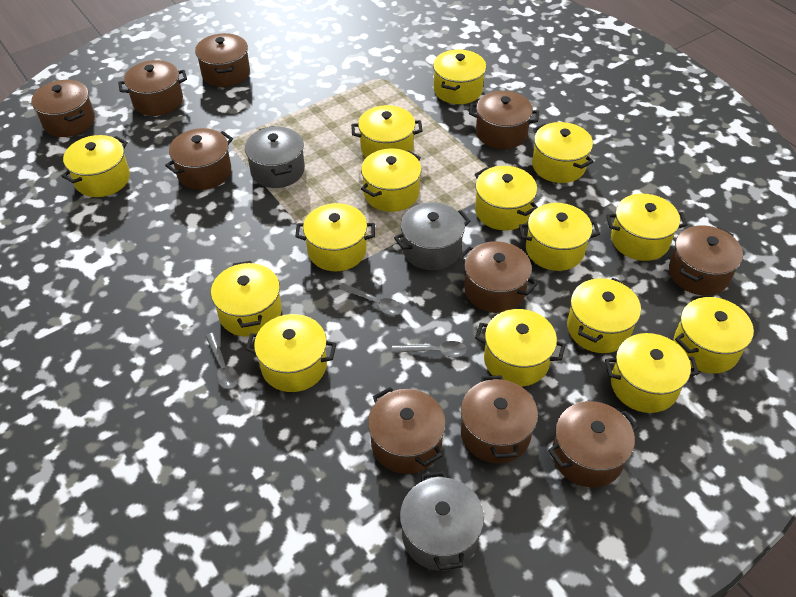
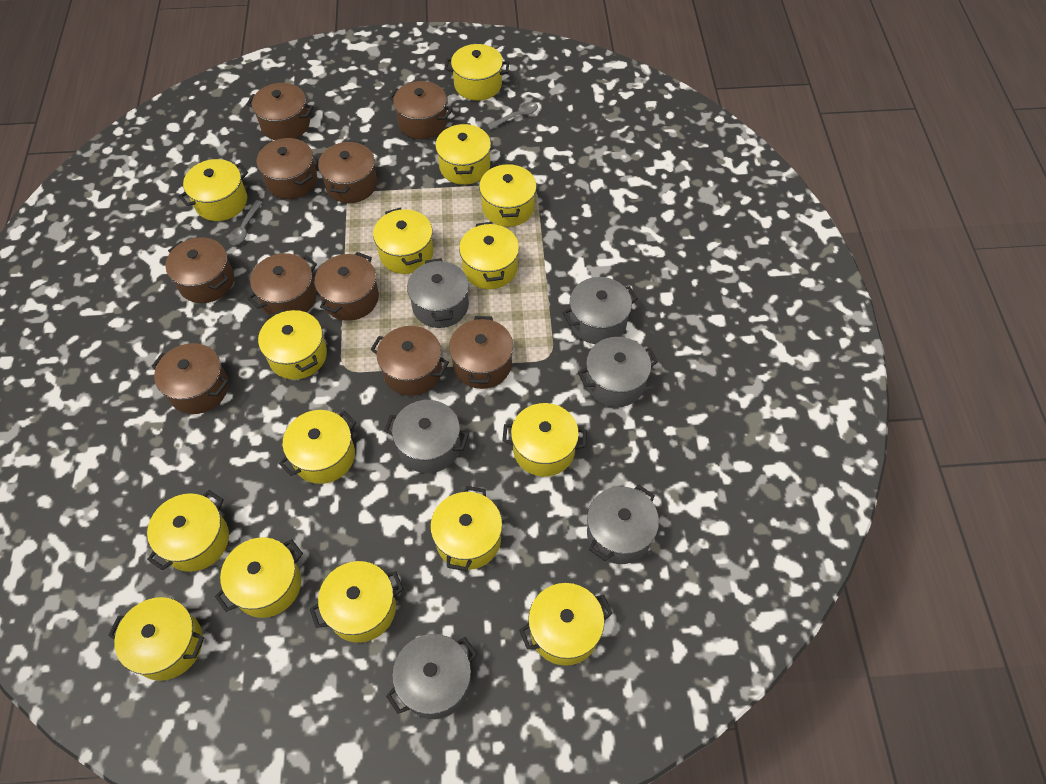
grey pot: [245,126,305,188] [394,202,470,270] [400,471,484,571] = 3 -> [384,400,469,473] [386,634,477,719] [407,258,469,328] [562,277,638,344] [578,337,658,407] [587,485,659,564] = 6
grey spoon: [206,333,239,389] [339,283,402,315] [392,341,467,358] = 3 -> [228,200,262,245] [487,102,538,130] = 2

